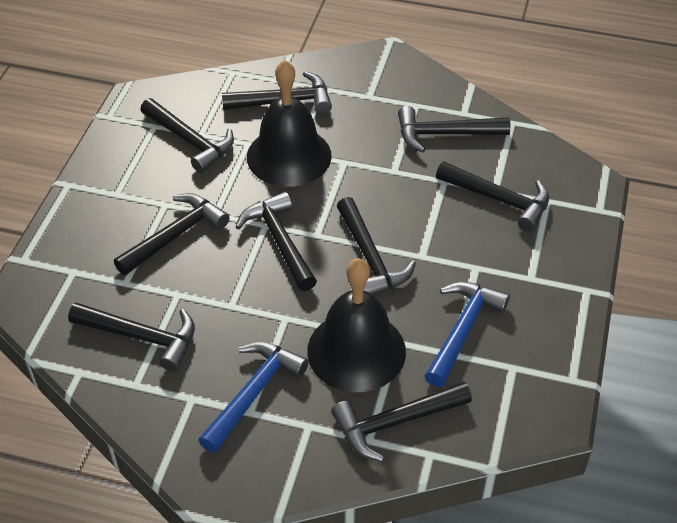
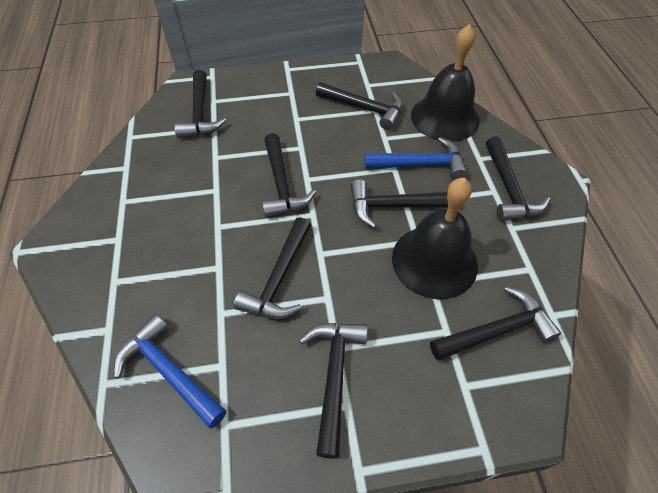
black hammer: [68,303,195,372] [114,193,230,275] [141,98,234,173] [222,71,332,114] [236,192,317,291] [331,381,472,462] [337,197,416,295] [398,106,511,153] [436,161,549,232] = 9 -> [175,70,226,138] [234,217,311,319] [262,133,316,218] [299,323,368,459] [316,82,403,130] [350,179,448,228] [430,287,561,361] [486,136,550,221] = 8

